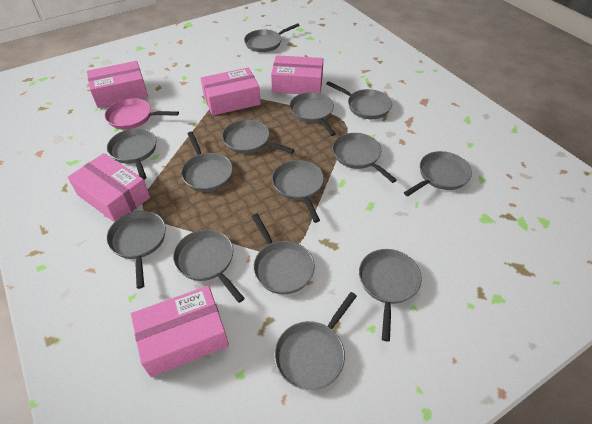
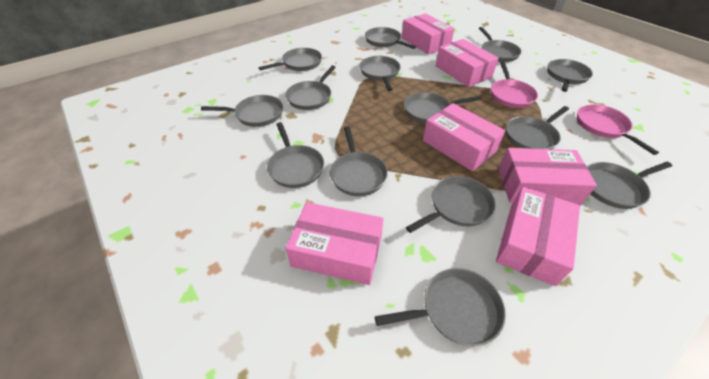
pink box: [68,153,150,222] [87,61,148,108] [131,286,229,377] [200,68,261,116] [271,55,323,94] = 5 -> [285,202,383,285] [402,13,455,54] [423,103,505,171] [436,39,499,87] [496,186,580,286] [498,148,597,206] = 6
pink pan: [105,98,179,130] = 1 -> [491,62,538,108] [577,104,659,155] = 2

